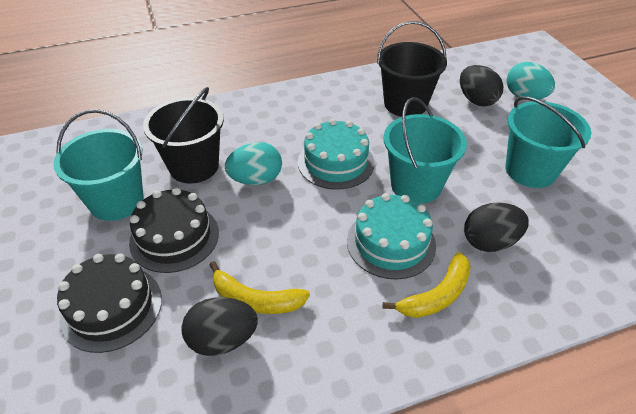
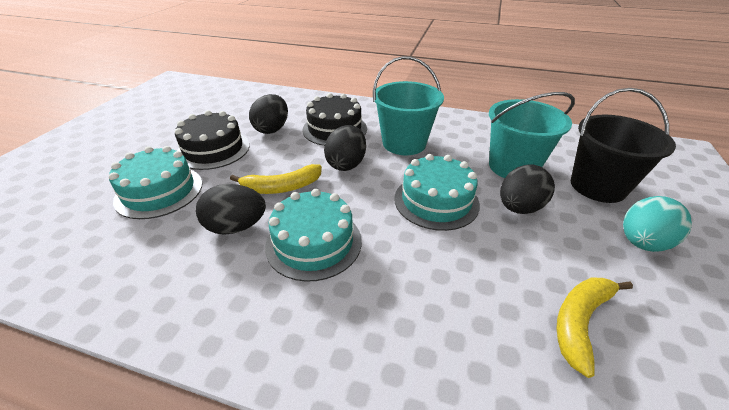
black bucket: [143,87,224,184] [377,21,447,117] = 2 -> [570,88,676,203] = 1
black egg: [181,297,258,356] [460,65,504,106] [464,202,529,252] = 3 -> [196,184,266,235] [249,94,288,134] [324,125,366,171] [500,165,555,214] = 4
turquoise bucket: [53,109,143,221] [384,97,467,204] [506,96,591,188] = 3 -> [373,56,444,155] [489,92,575,178] = 2
turquoise cake: [298,119,374,190] [347,193,436,279] = 2 -> [109,146,202,219] [265,189,362,282] [394,154,480,231] = 3
turquoise egg: [225,142,282,185] [506,62,555,99] = 2 -> [623,196,692,252] = 1

